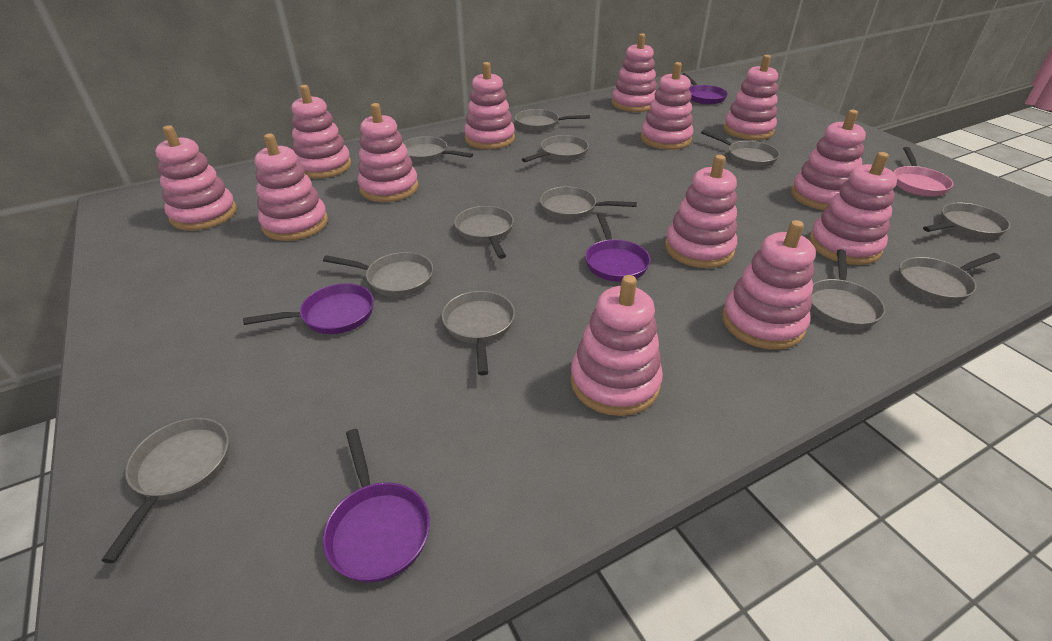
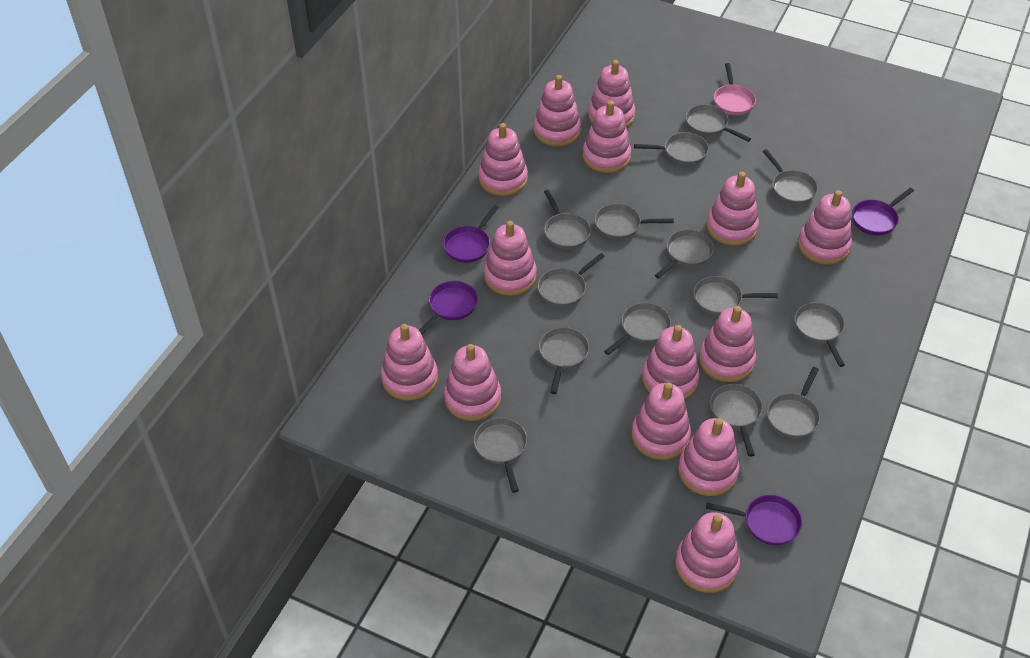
grey pan: [101,418,229,563] [323,252,434,297] [403,136,473,163] [442,291,515,375] [455,206,514,259] [515,109,590,131] [522,135,589,162] [540,186,637,220] [701,130,780,167] [811,249,885,329] [899,253,1000,303] [923,203,1010,239] = 12 -> [473,418,527,493] [537,253,605,307] [539,327,589,394] [544,190,591,249] [594,204,674,240] [604,303,671,355] [634,132,709,165] [655,229,714,279] [686,104,751,142] [693,276,778,315] [710,384,763,457] [763,149,818,204] [767,367,820,438] [795,302,845,367] = 14
pink stacking toy: [155,125,237,230] [255,134,328,241] [292,85,351,178] [358,103,418,202] [464,62,515,149] [570,275,663,416] [612,33,657,112] [641,62,694,150] [665,155,737,268] [722,220,816,349] [723,55,778,140] [791,110,866,210] [809,152,897,265] = 13 -> [381,324,438,401] [444,344,501,421] [479,123,528,196] [484,221,537,296] [534,75,581,146] [582,101,631,173] [588,60,635,128] [631,382,691,460] [642,325,700,399] [675,512,740,593] [678,418,739,496] [699,306,756,382] [706,172,759,246] [798,190,852,264] = 14

